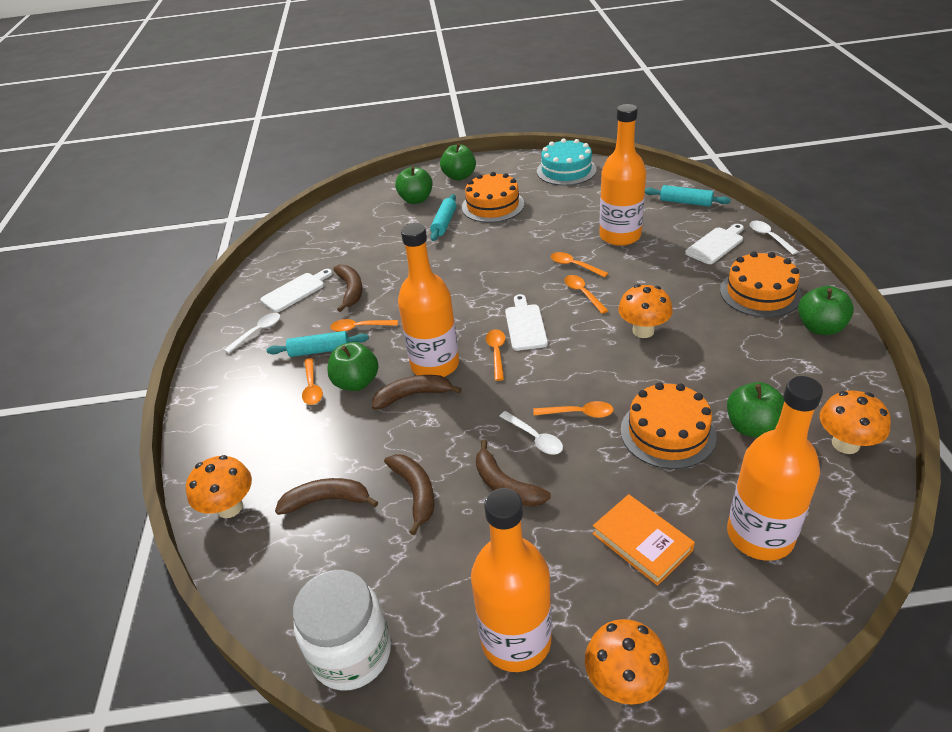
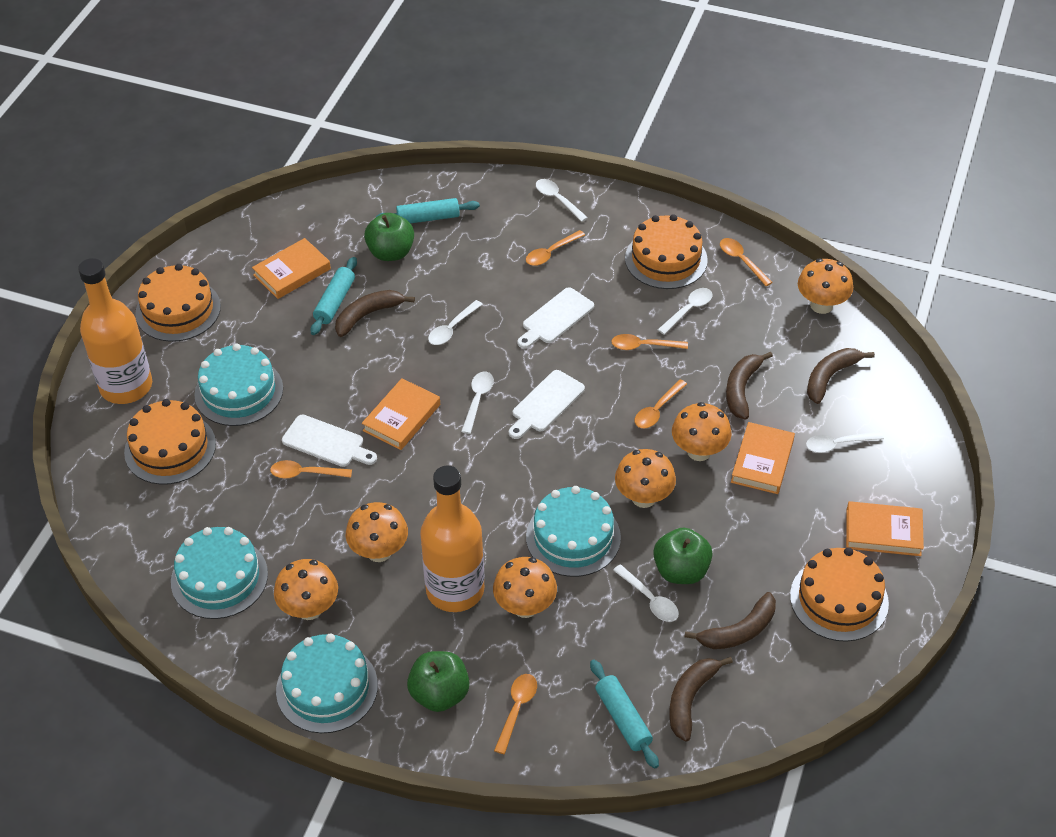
green apple: [327,342,379,391] [395,166,433,204] [440,143,476,181] [727,382,784,438] [798,286,854,335] = 5 -> [364,213,414,261] [407,651,470,712] [653,528,713,584] = 3
orange book: [592,494,695,586] = 1 -> [252,238,331,299] [362,378,440,450] [731,422,795,494] [846,501,924,556] = 4
orange bottle: [398,223,459,377] [471,488,552,672] [599,104,646,246] [727,376,823,561] = 4 -> [78,258,152,404] [420,465,484,612] = 2
orange cake: [462,172,524,223] [620,382,717,469] [720,251,802,317] = 3 -> [124,399,216,485] [135,264,221,342] [625,214,708,289] [790,547,889,642] = 4
orange mushroom: [186,455,252,518] [585,619,669,705] [618,284,673,338] [820,391,891,454] = 4 -> [274,559,338,620] [346,502,408,562] [493,557,557,618] [615,449,676,508] [672,402,732,461] [798,259,853,314] = 6
turquoise cake: [537,139,597,186] = 1 -> [171,527,268,619] [194,344,283,426] [276,633,378,733] [526,486,621,577] = 4
white jar: [293,570,391,691] = 1 -> none = 0
white spoon: [224,313,280,353] [499,411,563,455] [750,221,798,255] = 3 -> [428,300,483,345] [461,371,494,434] [536,179,588,222] [613,564,679,622] [658,288,713,335] [806,431,884,453] = 6

